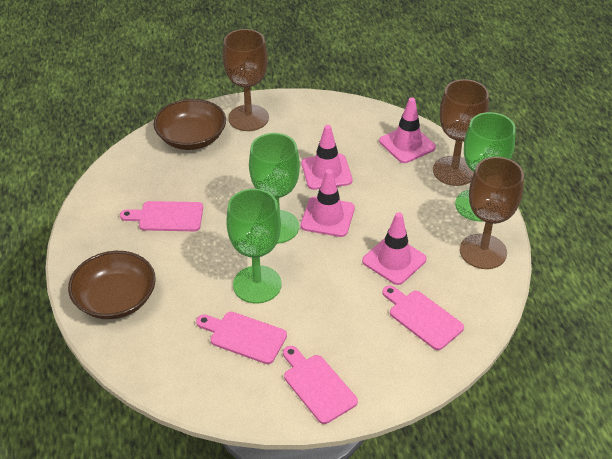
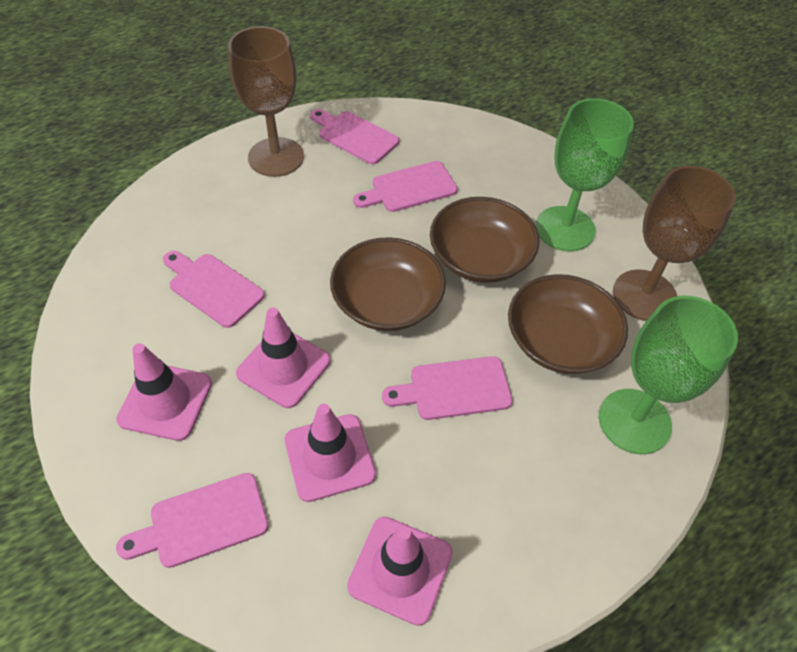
brown bowl: [68,251,156,319] [153,99,226,150] = 2 -> [330,237,446,331] [430,197,539,283] [508,274,628,374] = 3
brown goblet: [223,29,269,131] [433,79,489,186] [460,157,524,269] = 3 -> [228,26,304,177] [613,166,736,321] = 2
green goblet: [226,189,282,304] [249,133,300,244] [455,112,516,222] = 3 -> [536,98,634,251] [599,296,738,454] = 2
pink cutting board: [120,201,203,231] [196,312,287,364] [283,346,358,424] [382,285,464,350] = 4 -> [116,473,268,568] [163,251,265,328] [310,109,399,164] [353,161,458,212] [382,356,513,420] = 5

